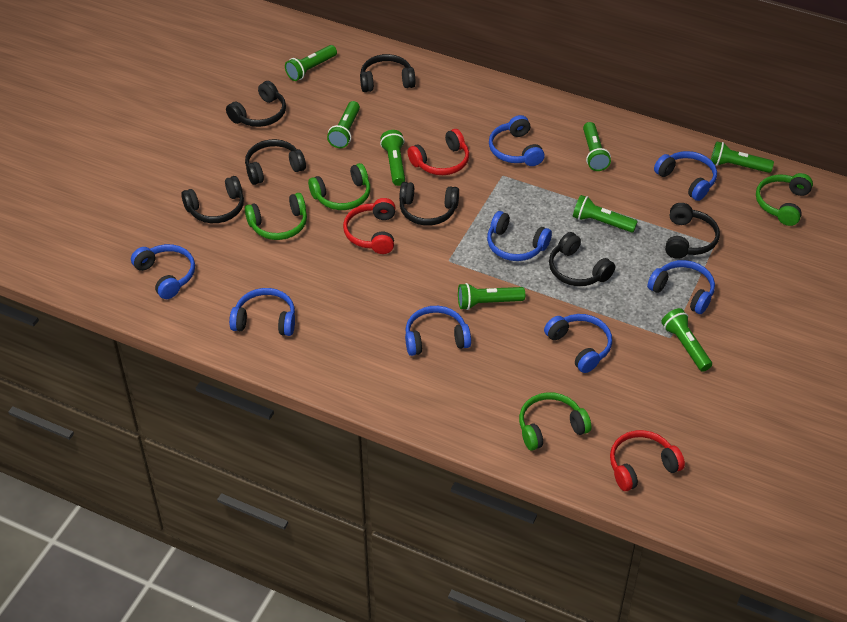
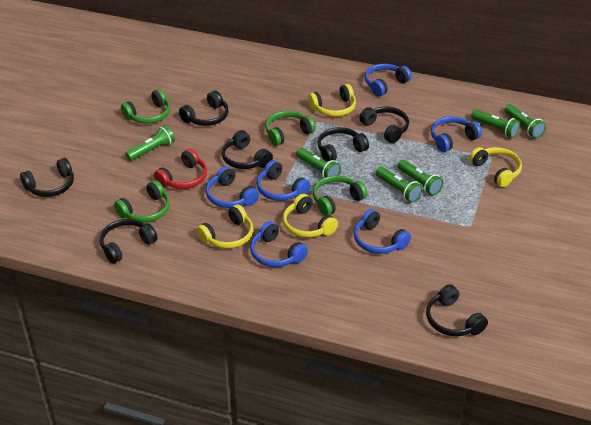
blue headphones: [131,244,195,299] [229,288,295,336] [405,306,471,356] [487,211,552,261] [489,115,545,166] [544,314,612,373] [647,260,715,314] [654,151,717,201] = 8 -> [206,166,259,208] [250,221,308,267] [257,160,311,201] [354,209,411,254] [364,64,412,97] [431,116,482,152] = 6
green flashlight: [285,45,337,81] [327,101,360,148] [380,130,405,186] [458,283,525,310] [573,195,638,233] [583,122,611,171] [661,308,712,372] [711,141,774,173] = 8 -> [125,125,175,161] [296,148,341,178] [376,167,423,202] [397,160,443,196] [471,109,520,138] [504,104,546,138] = 6
red headphones: [343,198,395,254] [408,129,469,175] [610,430,685,491] = 3 -> [154,149,207,189] = 1
yellow headphones: none = 0 -> [196,204,253,248] [283,194,338,238] [308,84,356,117] [469,147,522,187] = 4

